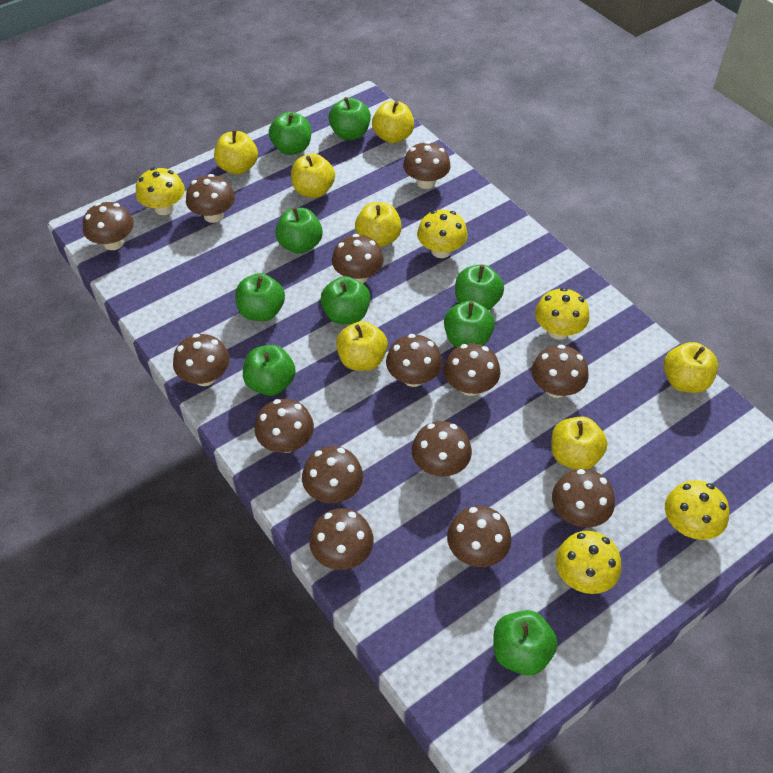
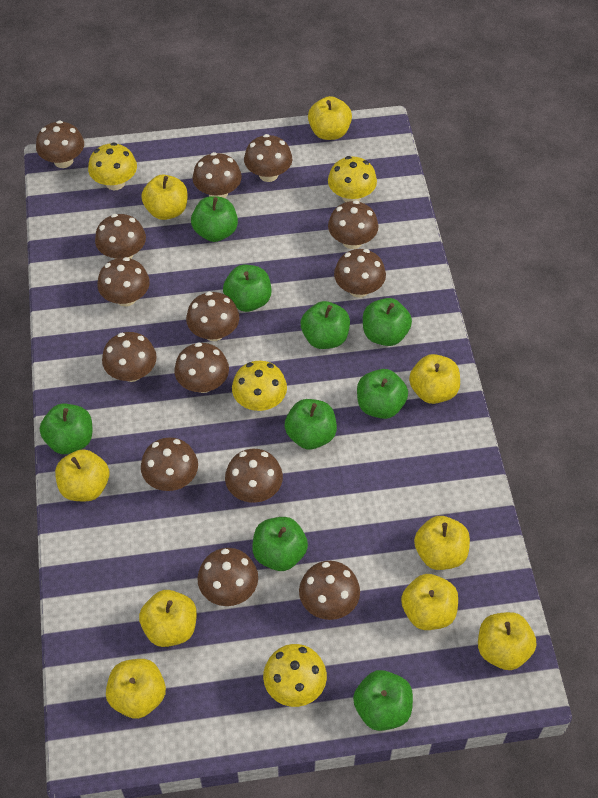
yellow apple: [214,130,258,175] [291,154,335,198] [336,321,388,371] [355,202,402,247] [372,101,414,144] [551,416,608,470] [663,342,718,393] = 7 -> [55,449,109,501] [106,659,166,719] [139,590,197,647] [141,174,187,220] [308,96,352,140] [401,574,458,630] [409,354,460,404] [414,516,470,570] [478,612,537,670] = 9
yellow mushroom: [136,167,185,215] [417,210,468,258] [535,288,590,340] [556,531,621,594] [665,480,729,540] = 5 -> [88,142,137,190] [232,361,287,411] [263,644,327,707] [328,156,377,202] = 4

